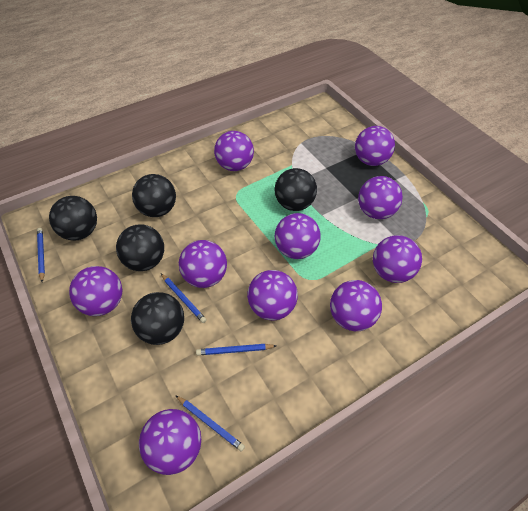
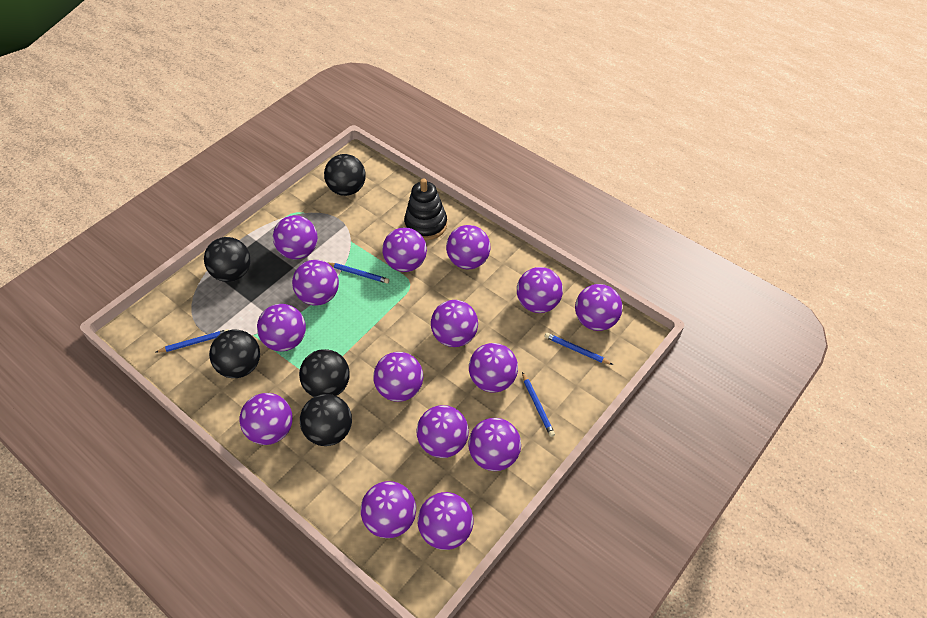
black stacking toy: none = 0 -> [404,178,447,240] = 1
purple ball: [69,266,122,316] [139,409,201,475] [179,240,227,288] [214,131,254,171] [247,270,298,320] [275,213,321,259] [330,280,382,331] [355,126,395,166] [358,176,403,219] [373,235,422,283] = 10 -> [239,393,293,445] [257,304,306,351] [273,215,318,259] [292,260,339,306] [361,481,416,538] [373,352,423,402] [382,227,427,272] [417,405,469,458] [418,492,474,550] [431,300,478,347] [446,225,490,269] [468,418,521,471] [469,343,518,392] [517,267,563,313] [575,284,623,331] = 15

